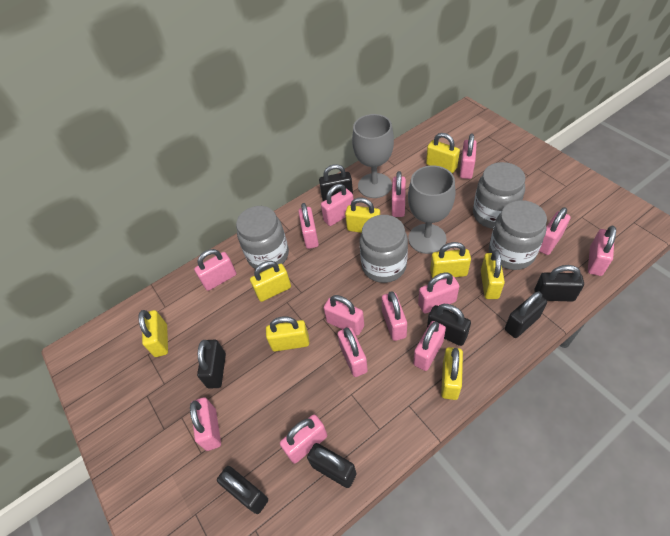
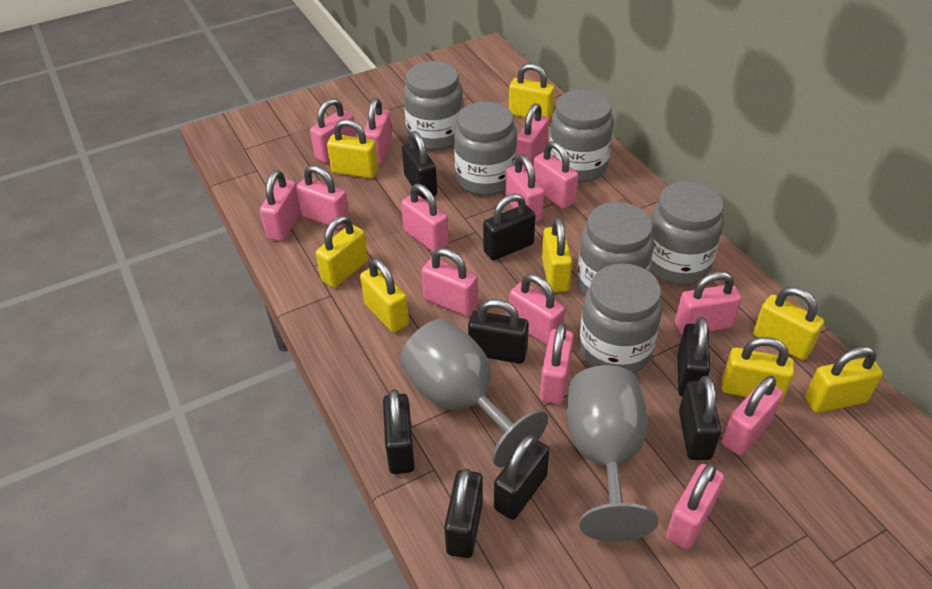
black padlock: [197,340,226,389] [217,466,268,514] [307,443,356,488] [319,164,353,201] [427,304,471,346] [505,292,547,338] [534,265,584,302] = 7 -> [383,389,415,474] [402,131,437,199] [444,469,483,558] [468,299,529,364] [483,194,536,260] [494,435,550,520] [678,317,710,397] [679,376,721,460] = 8
grey jar: [236,206,289,271] [360,215,408,283] [473,162,525,229] [489,200,547,270] = 4 -> [404,61,463,151] [454,101,517,196] [549,89,614,183] [577,202,654,297] [579,263,663,373] [650,181,724,285] = 6

